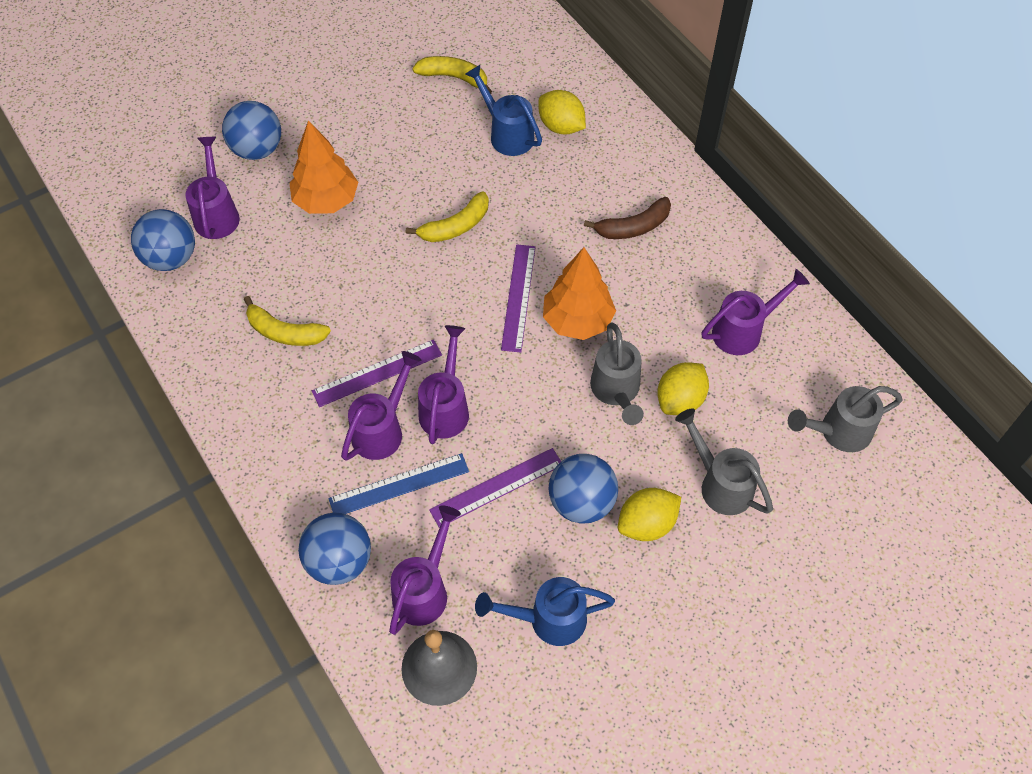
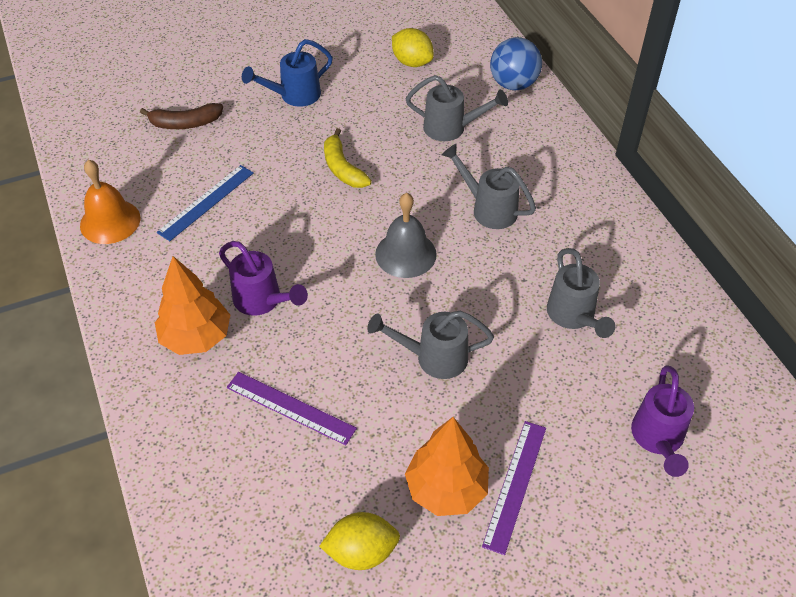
blue ball: [131,209,195,271] [222,101,281,160] [298,513,371,585] [548,454,618,524] = 4 -> [490,37,542,90] = 1
blue watering can: [465,65,542,156] [475,577,615,646] = 2 -> [242,39,333,106] = 1
grey watering can: [590,323,644,425] [675,408,773,515] [788,386,903,452] = 3 -> [367,311,494,379] [406,75,508,141] [442,144,536,229] [547,248,615,338] = 4
orange bell: none = 0 -> [80,160,140,244] = 1
purple ruler: [312,339,442,407] [429,448,561,528] [501,245,535,352] = 3 -> [227,372,357,445] [482,421,546,555] = 2
purple watering can: [185,137,240,239] [341,351,421,461] [389,505,461,635] [418,325,469,444] [701,269,810,355] = 5 -> [219,241,308,316] [631,365,694,477] = 2
yellow banana: [244,296,331,346] [406,191,489,242] [412,56,492,94] = 3 -> [324,128,372,188] = 1
yellow lemon: [538,90,586,135] [618,488,681,541] [657,362,709,415] = 3 -> [319,512,400,570] [392,28,434,67] = 2

